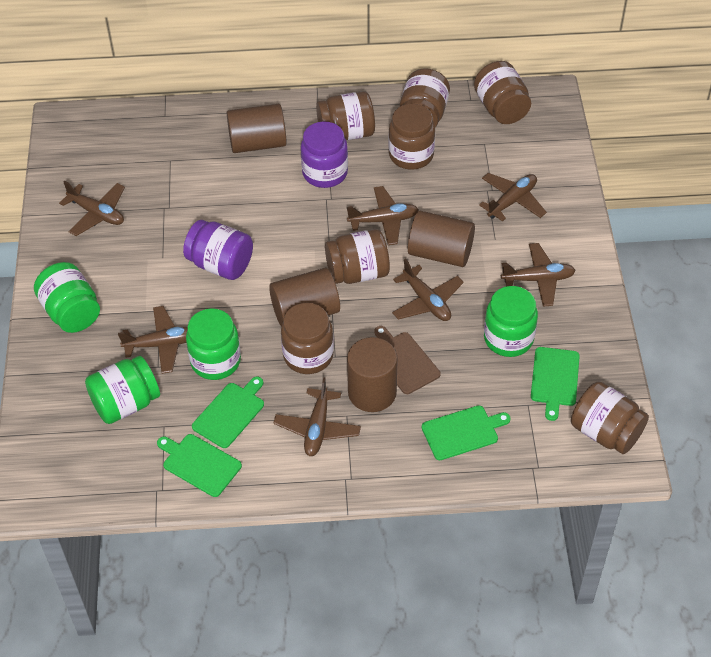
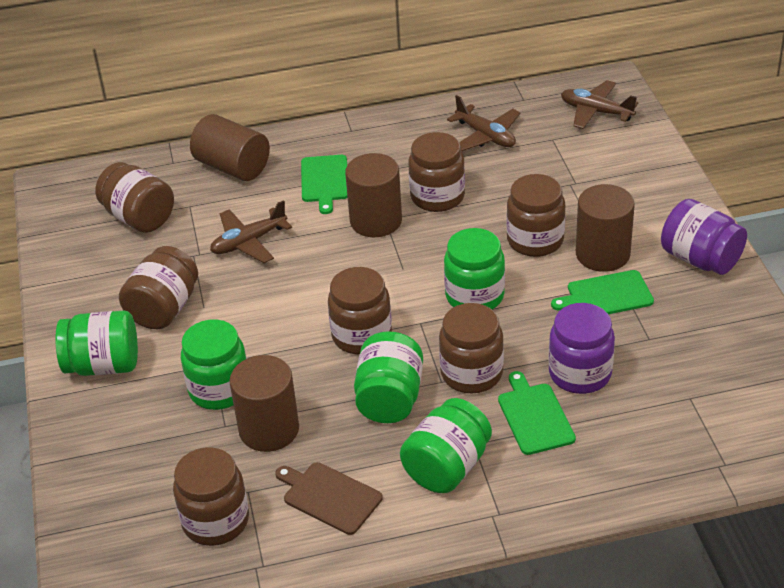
brown plane: [59,181,125,236] [118,306,188,374] [273,377,361,456] [347,186,419,245] [392,259,464,321] [479,173,547,222] [501,243,576,307] = 7 -> [210,200,292,263] [447,95,521,151] [561,80,638,129] = 3
green cutting board: [157,434,242,497] [192,377,264,448] [422,406,511,460] [531,347,580,421] = 4 -> [301,155,348,214] [498,371,576,455] [551,270,654,314] = 3
green jar: [34,262,100,333] [85,356,160,424] [186,308,241,380] [484,286,538,357] = 4 -> [55,311,138,376] [181,319,247,410] [354,331,423,423] [400,398,492,493] [444,228,505,309] = 5

